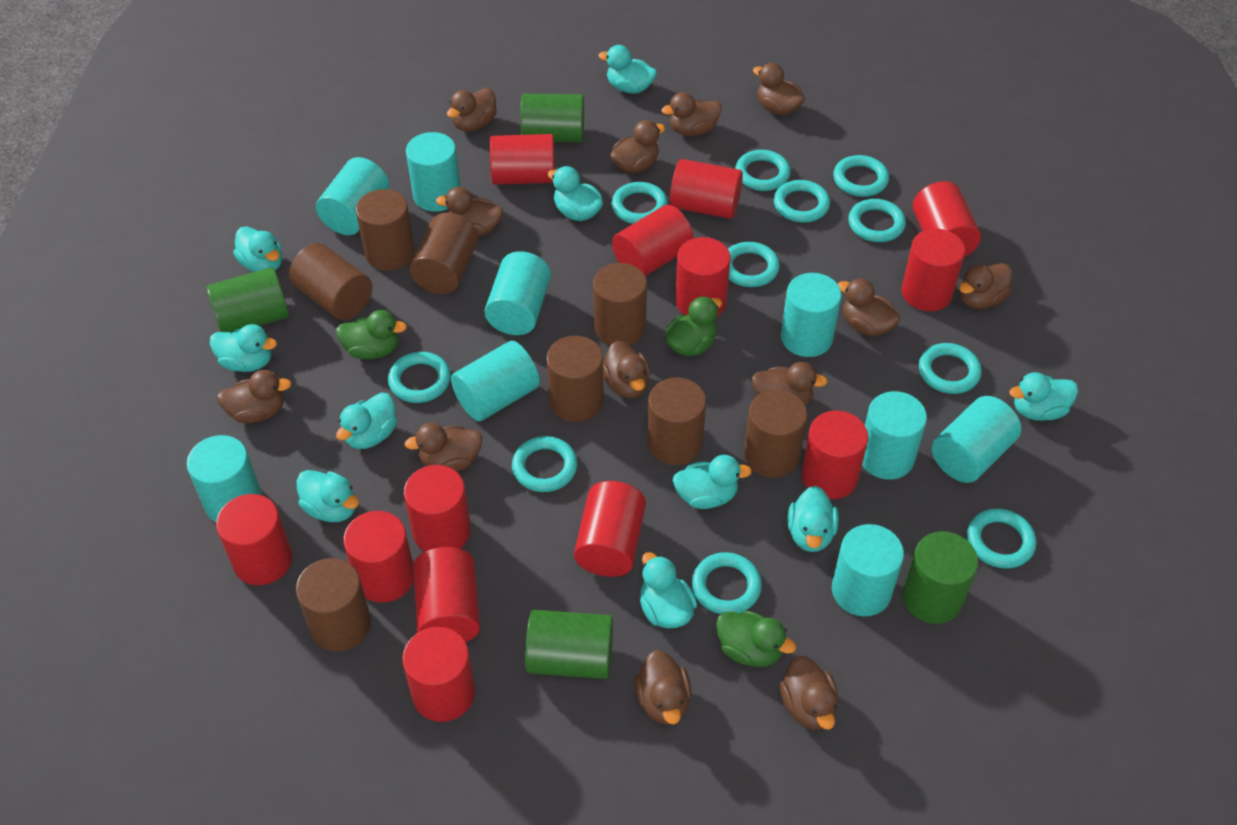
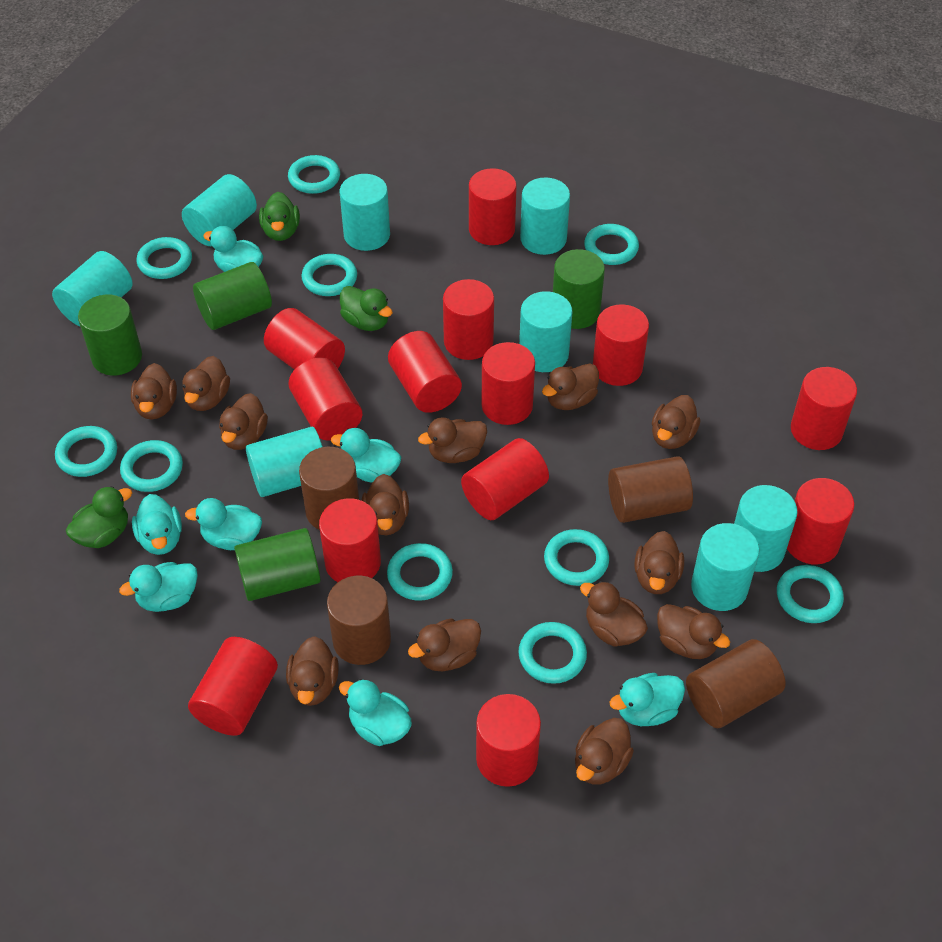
brown cylinder: [289,243,372,320] [296,558,371,651] [356,189,415,271] [410,213,479,294] [547,336,604,422] [593,263,647,345] [647,377,706,465] [744,390,807,478] = 8 -> [299,447,359,530] [327,576,391,665] [608,456,693,523] [686,639,786,728] = 4
turquoise cylinder: [187,435,262,522] [316,157,389,235] [406,132,460,212] [451,341,540,422] [485,251,551,335] [781,273,841,357] [832,524,904,616] [862,391,927,480] [932,396,1021,483] = 9 -> [52,251,133,326] [182,174,257,246] [246,427,323,497] [340,174,390,251] [519,291,572,372] [520,178,570,255] [691,523,759,611] [734,485,798,572] = 8
turquoise duck: [210,324,277,372] [233,226,282,272] [296,470,359,522] [336,393,397,449] [547,166,603,221] [598,45,657,93] [640,552,697,629] [672,455,752,509] [787,486,839,552] [1009,372,1078,421] = 10 -> [119,562,198,612] [132,494,182,555] [185,498,262,550] [203,226,263,272] [331,428,401,482] [339,679,412,746] [610,673,685,726] = 7
turquoise ring: [388,352,451,403] [512,436,577,492] [611,182,668,224] [692,552,762,614] [728,242,780,287] [735,150,791,191] [774,180,830,223] [833,155,889,197] [848,199,906,242] [919,343,982,394] [967,508,1036,569] = 11 -> [55,426,117,477] [120,440,183,492] [137,237,192,279] [288,155,340,194] [302,254,357,296] [387,543,453,601] [518,622,587,684] [544,529,609,586] [584,224,639,265] [777,565,844,623] = 10

